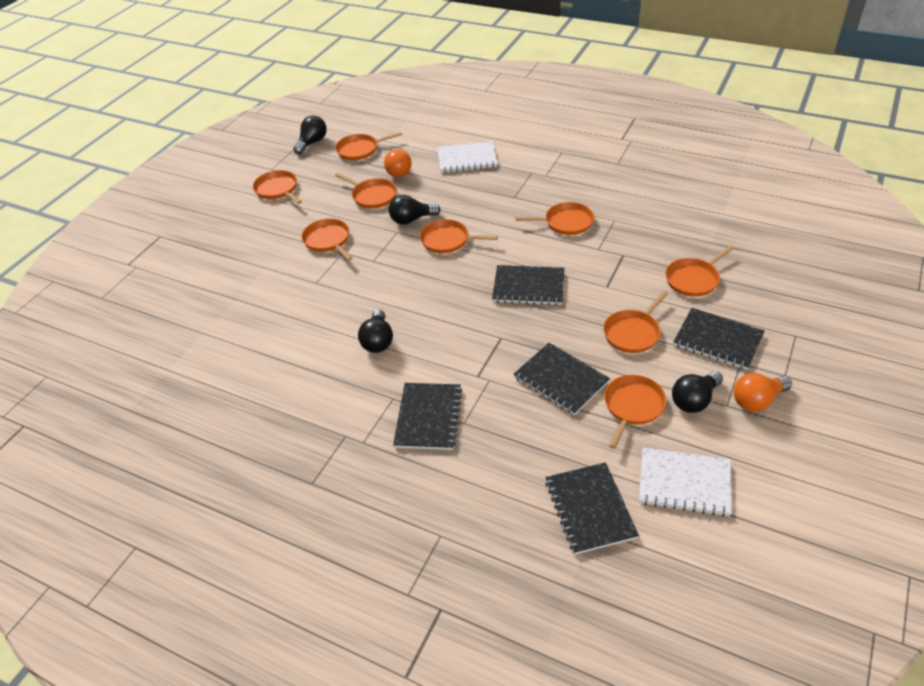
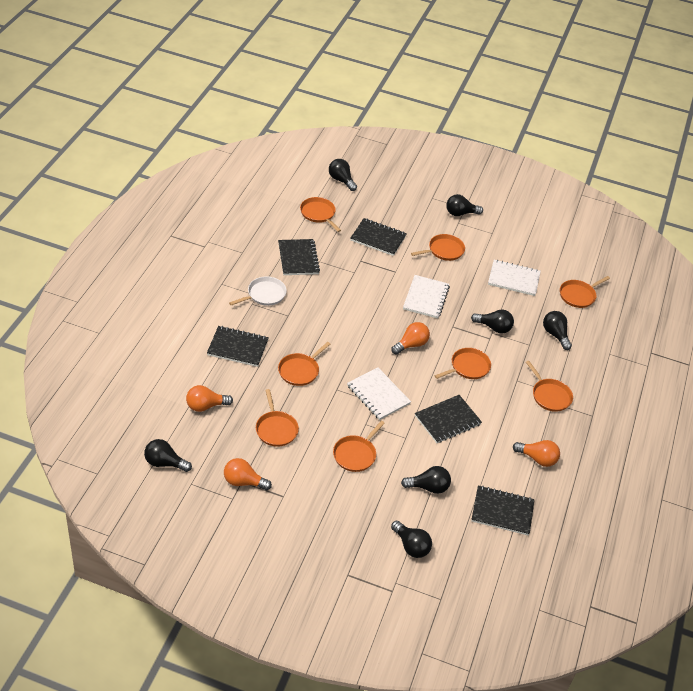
black light bulb: [293,115,327,154] [358,310,393,353] [389,195,441,225] [672,371,723,413] = 4 -> [144,439,192,472] [329,159,357,191] [391,521,432,558] [401,466,451,494] [446,194,483,216] [471,310,514,334] [543,311,572,350] = 7
orange light bulb: [384,148,411,177] [734,373,792,412] = 2 -> [186,385,233,412] [224,458,272,490] [391,322,430,355] [513,440,560,467] = 4
orange pan: [253,170,302,204] [302,219,353,261] [335,132,402,160] [335,173,397,209] [420,219,498,253] [515,202,594,235] [603,291,668,353] [604,375,667,449] [665,245,734,297] = 9 -> [256,389,299,447] [278,342,330,386] [300,197,341,232] [333,421,385,472] [411,234,465,261] [435,348,491,379] [526,361,573,412] [560,276,610,308] = 8
white notebook: [437,141,498,173] [639,447,732,517] = 2 -> [347,367,411,420] [403,275,450,318] [488,260,541,296] = 3
white pan: none = 0 -> [229,276,287,306] = 1

